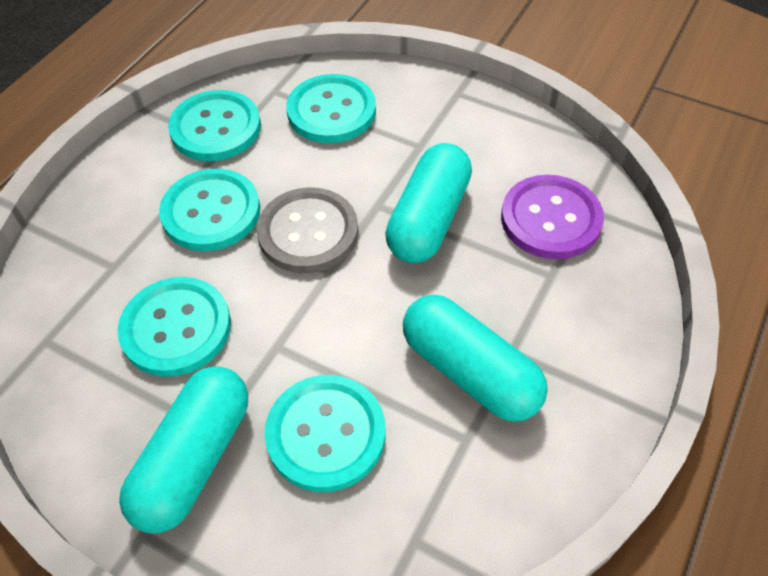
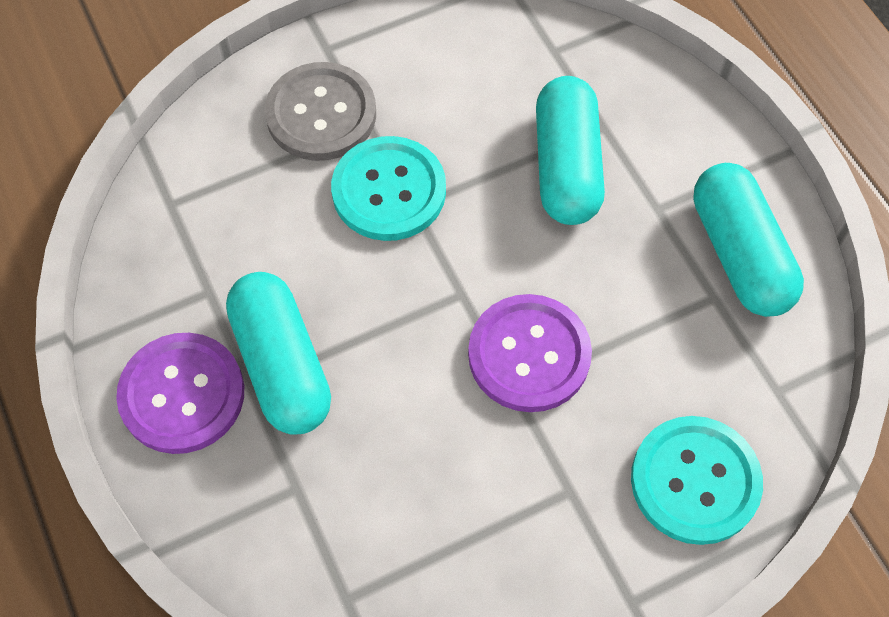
purple button: [501,175,604,259] = 1 -> [116,333,244,454] [468,294,592,412] = 2
turquoise button: [118,277,231,377] [159,169,260,251] [168,90,261,161] [265,375,386,492] [286,74,376,143] = 5 -> [331,136,446,241] [631,416,763,545] = 2

